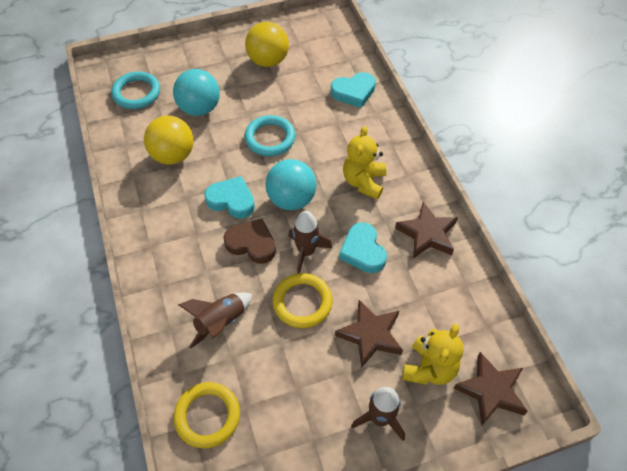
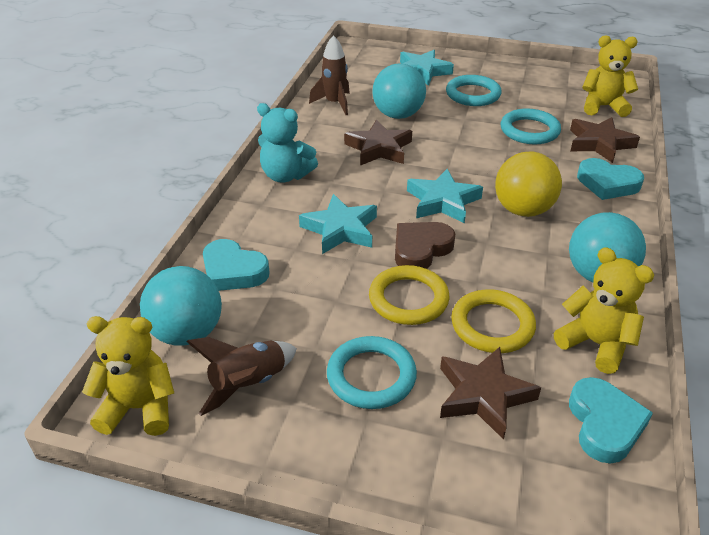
brown rocket: [178,292,252,349] [288,211,333,274] [351,387,405,441] = 3 -> [187,337,297,416] [309,35,350,115] = 2
turquoise ball: [173,69,220,116] [266,159,316,210] = 2 -> [140,266,222,346] [372,63,426,119] [569,212,646,282] = 3
turquoise ring: [111,72,160,109] [244,115,295,156] = 2 -> [327,336,417,409] [446,75,502,106] [501,109,561,144] = 3
turquoise star: none = 0 -> [299,194,377,254] [400,50,454,86] [407,169,483,224] = 3
turquoise teddy bear: none = 0 -> [257,103,318,182] = 1
yellow ball: [144,116,194,164] [245,22,289,67] = 2 -> [495,151,562,217] = 1
yellow teddy bear: [343,126,386,200] [402,324,464,385] = 2 -> [82,316,174,436] [554,247,654,374] [582,35,638,117] = 3

